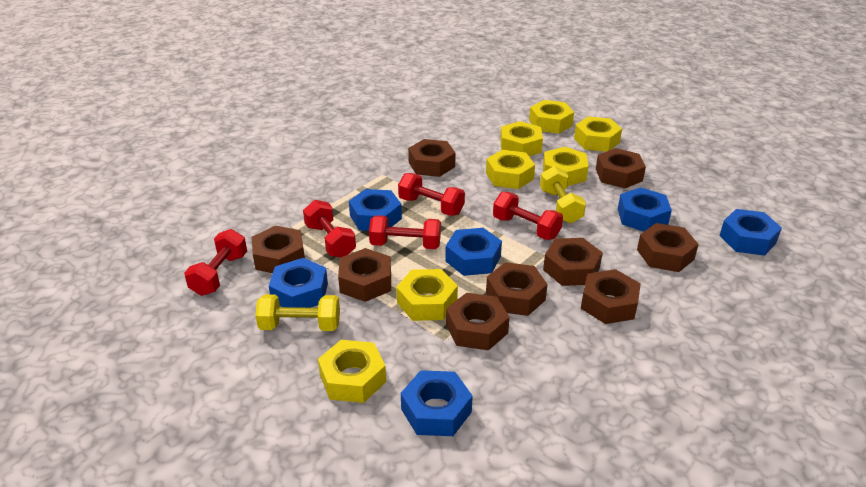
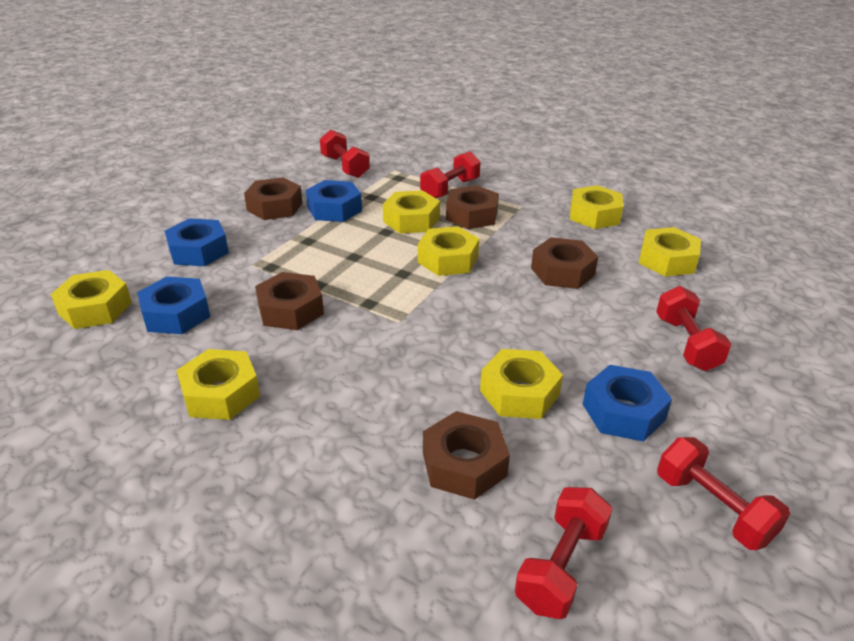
blue nut: [269,258,328,308] [349,189,402,231] [401,370,473,436] [445,228,502,276] [618,187,672,232] [719,209,782,256] = 6 -> [137,276,210,334] [165,218,229,266] [306,180,362,222] [583,365,672,442] = 4
brown nut: [252,226,305,273] [338,248,391,302] [408,139,456,177] [446,293,510,351] [486,262,548,316] [543,238,603,286] [581,269,641,324] [596,148,646,188] [637,223,699,272] = 9 -> [244,177,302,220] [255,272,324,330] [423,411,510,500] [446,185,499,229] [531,237,598,289] = 5
yellow dumbbell: [255,294,340,331] [540,166,586,224] = 2 -> none = 0

